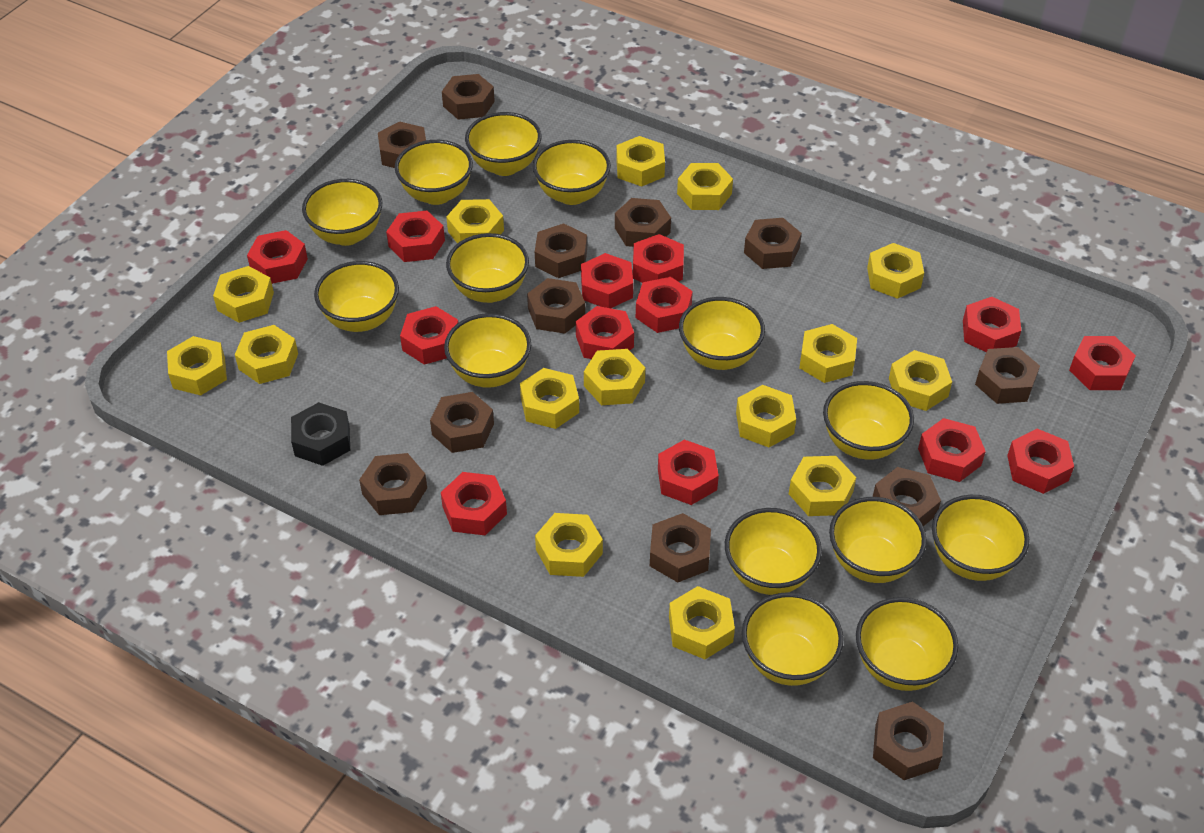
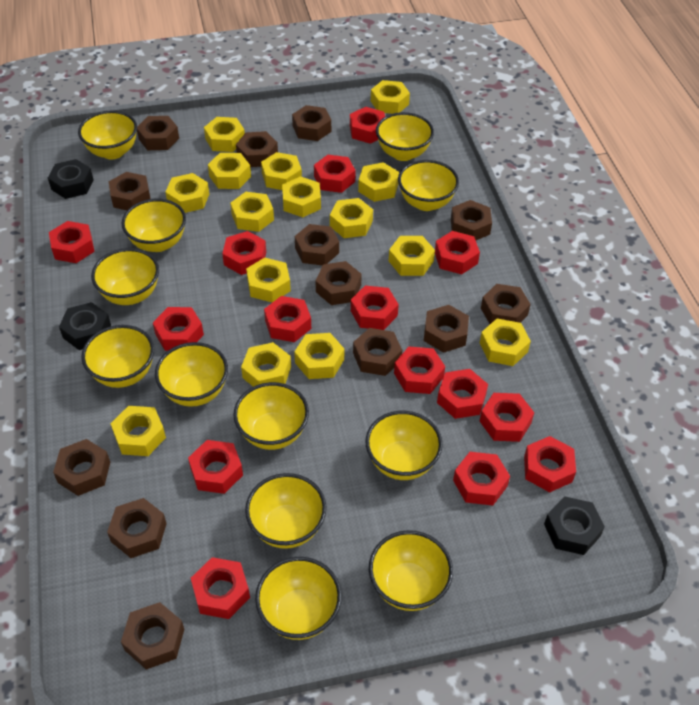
black nut: [291,402,350,466] = 1 -> [48,159,94,199] [59,302,111,350] [544,496,605,555] = 3
brown nut: [359,453,427,515] [378,122,426,168] [430,392,494,453] [442,74,495,120] [527,278,585,334] [535,223,587,278] [615,198,671,247] [650,513,711,582] [744,218,802,269] [873,467,941,526] [873,701,944,780] [975,347,1040,404] = 12 -> [53,439,110,496] [107,498,167,558] [109,172,150,210] [121,602,184,670] [137,116,179,150] [236,131,278,167] [292,105,331,141] [295,224,339,266] [316,261,362,305] [353,328,402,376] [424,305,469,353] [451,200,492,240] [481,284,531,324] = 13
red nut: [247,230,308,284] [386,211,445,262] [400,306,458,365] [441,472,507,535] [576,306,634,359] [581,253,633,308] [633,234,684,283] [636,277,693,333] [658,440,719,505] [918,418,986,482] [963,297,1021,352] [1007,429,1074,494] [1069,336,1136,390] = 13 -> [49,221,95,263] [153,307,204,351] [188,440,243,494] [191,557,250,619] [222,231,266,275] [264,296,311,342] [314,155,356,193] [350,107,385,144] [351,286,399,330] [394,346,445,394] [435,231,480,274] [437,369,488,419] [453,452,510,506] [480,393,534,442] [524,436,576,492] = 15
yellow bowl: [302,179,382,246] [314,261,399,332] [395,140,473,205] [444,313,531,388] [446,233,529,303] [465,112,542,176] [533,140,611,205] [679,297,765,370] [725,508,822,595] [742,592,844,686] [823,381,914,460] [829,497,927,583] [856,597,958,691] [932,495,1029,581] = 14 -> [78,110,137,160] [81,325,154,388] [91,248,159,305] [122,199,186,252] [155,342,228,407] [233,382,309,450] [245,473,326,549] [255,557,342,640] [366,411,443,480] [369,530,453,611] [376,112,434,161] [398,160,459,211] = 12

